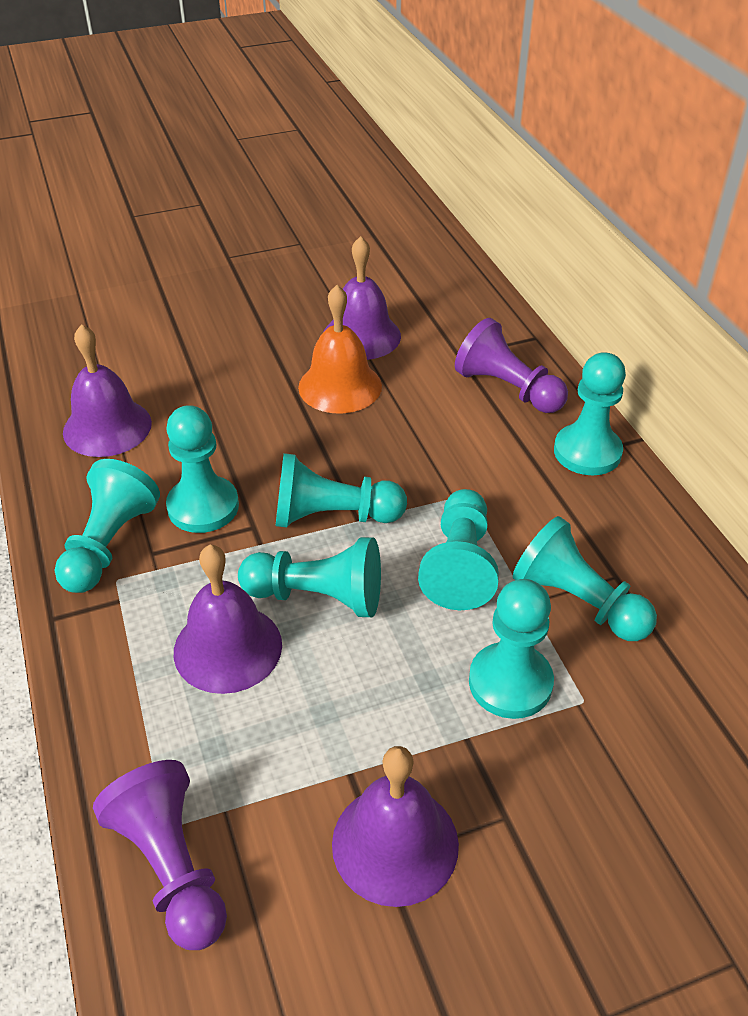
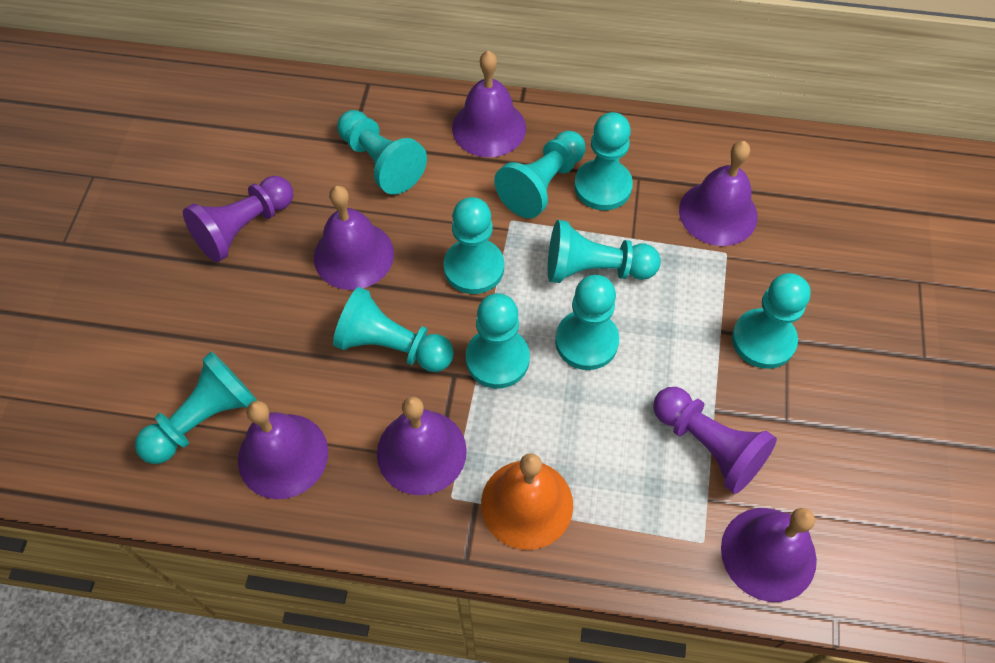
purple bell: [63,324,152,457] [174,545,282,694] [324,236,401,360] [332,746,459,907] = 4 -> [238,401,328,499] [314,186,394,290] [377,397,467,495] [452,51,526,157] [679,141,758,246] [721,508,817,602] = 6
turquoise pawn: [54,459,160,593] [166,405,239,533] [238,537,381,617] [276,453,407,527] [418,489,499,610] [469,579,554,719] [513,516,657,641] [554,352,626,475] = 8 -> [135,352,257,464] [333,287,454,372] [337,110,427,194] [444,197,504,294] [466,293,530,388] [494,131,585,218] [548,220,661,283] [555,275,619,370] [574,112,633,210] [732,273,811,369] = 10

